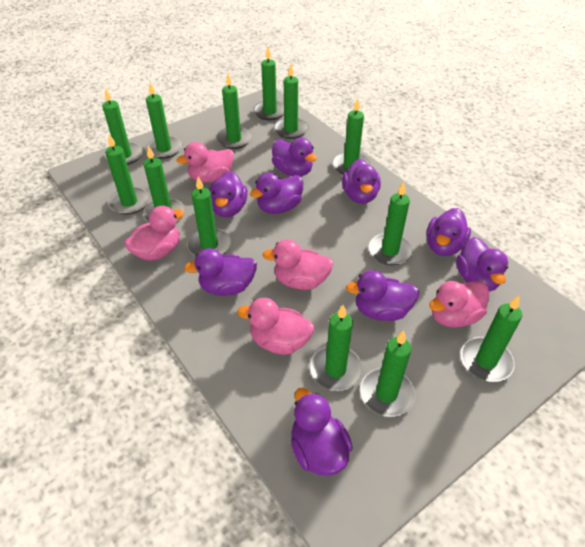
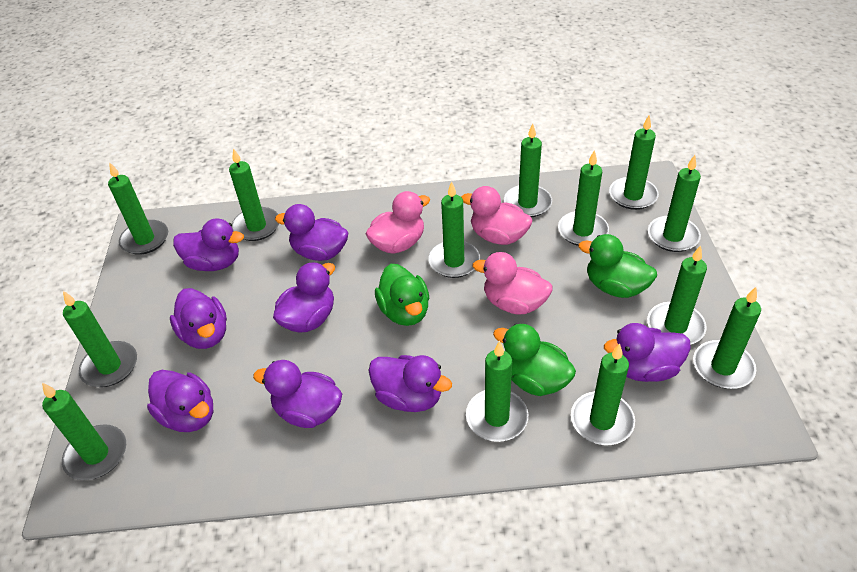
green duck: none = 0 -> [375,264,429,326] [493,324,576,396] [578,234,657,298] = 3
pink duck: [124,206,184,261] [176,142,234,183] [237,298,314,355] [262,240,334,290] [429,281,489,328] = 5 -> [366,191,430,254] [461,186,532,245] [473,252,553,315] = 3
purple duck: [184,248,257,296] [209,171,248,217] [250,173,303,214] [272,138,317,177] [291,388,353,476] [342,159,381,204] [346,270,419,321] [426,208,471,256] [456,237,508,292] = 9 -> [147,370,213,432] [170,288,227,349] [173,218,244,271] [253,360,342,428] [273,262,335,333] [275,204,349,261] [368,355,452,412] [604,323,691,382] = 8

